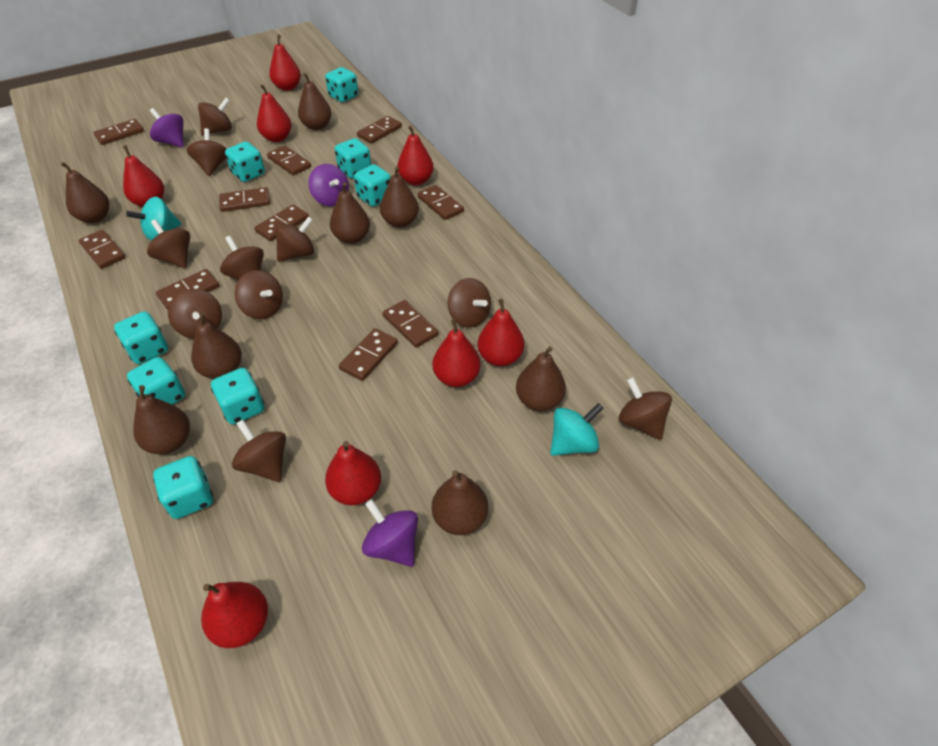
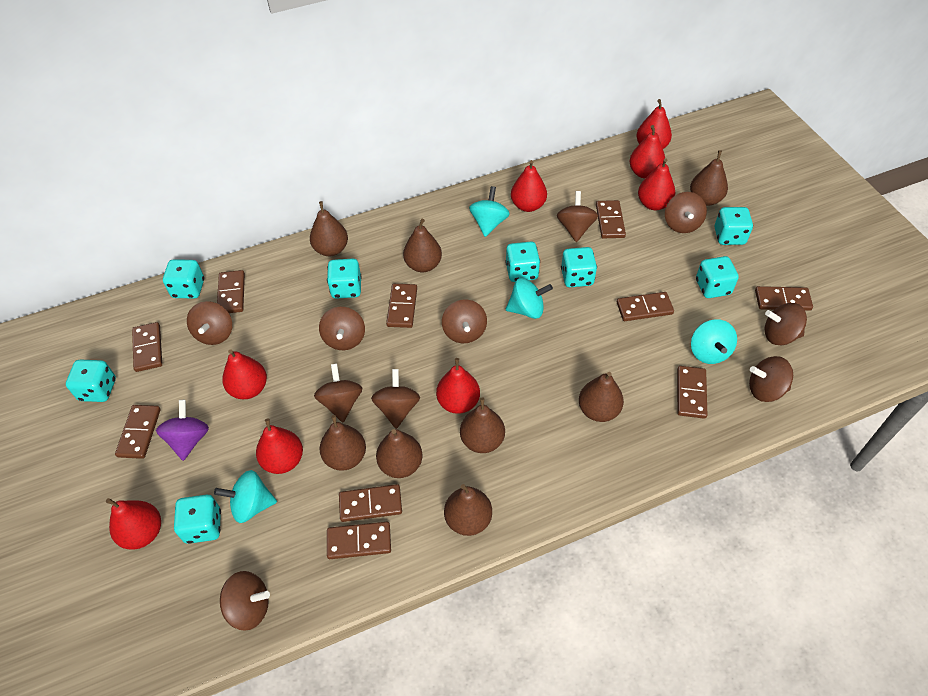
purple spinning top: [150,108,184,148] [308,164,349,206] [362,499,418,567] = 3 -> [156,400,209,461] = 1
turquoise spinning top: [126,197,181,241] [550,403,604,456] = 2 -> [214,470,277,523] [469,186,510,237] [506,278,553,319] [691,319,737,364] = 4

